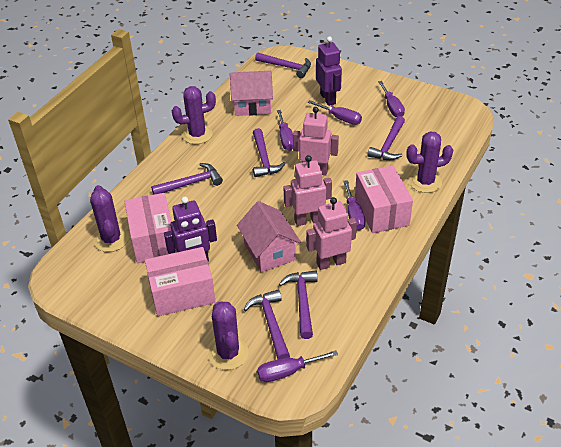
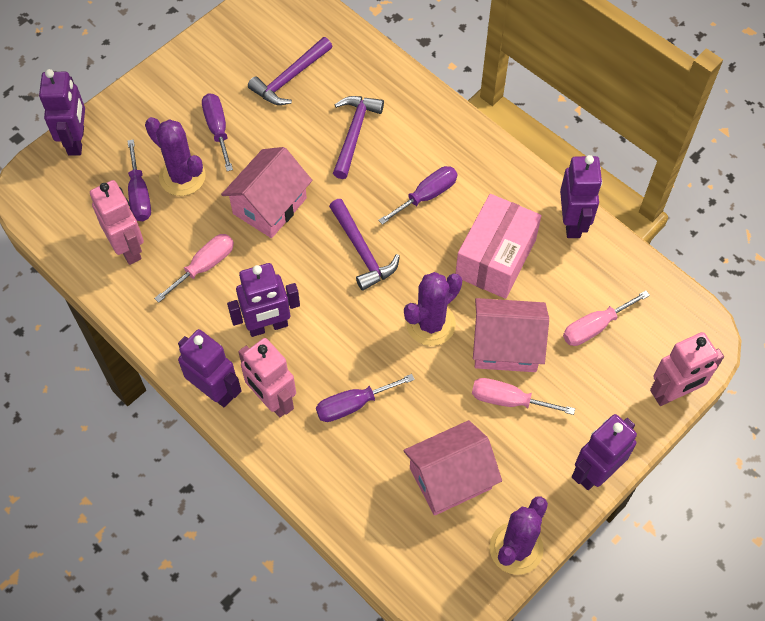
pink box: [125,193,177,263] [145,247,216,316] [355,166,413,233] = 3 -> [455,194,541,299] = 1
pink house: [230,71,273,116] [237,201,301,272] = 2 -> [221,147,312,238] [403,420,502,516] [473,298,549,372] = 3
pink screwdriver: none = 0 -> [154,234,234,303] [472,378,575,415] [563,290,650,346] = 3
purple cactus: [90,185,129,252] [172,86,216,144] [208,301,249,370] [406,131,453,193] = 4 -> [145,117,206,196] [404,272,462,346] [489,496,548,575] = 3
purple hammer: [151,163,223,195] [243,289,290,359] [253,128,286,177] [255,52,311,78] [279,270,318,339] [367,116,405,160] = 6 -> [248,37,333,105] [329,199,400,291] [333,96,384,179] = 3
purple robot: [164,197,217,262] [316,36,342,106] = 2 -> [39,69,85,156] [178,329,242,407] [227,263,300,337] [560,155,602,238] [572,414,637,490] = 5
purple screwdriver: [257,350,338,382] [277,110,293,151] [308,100,362,125] [343,180,365,230] [378,81,405,117] = 5 -> [127,139,151,221] [202,93,233,171] [316,374,415,422] [378,166,457,225] = 4

